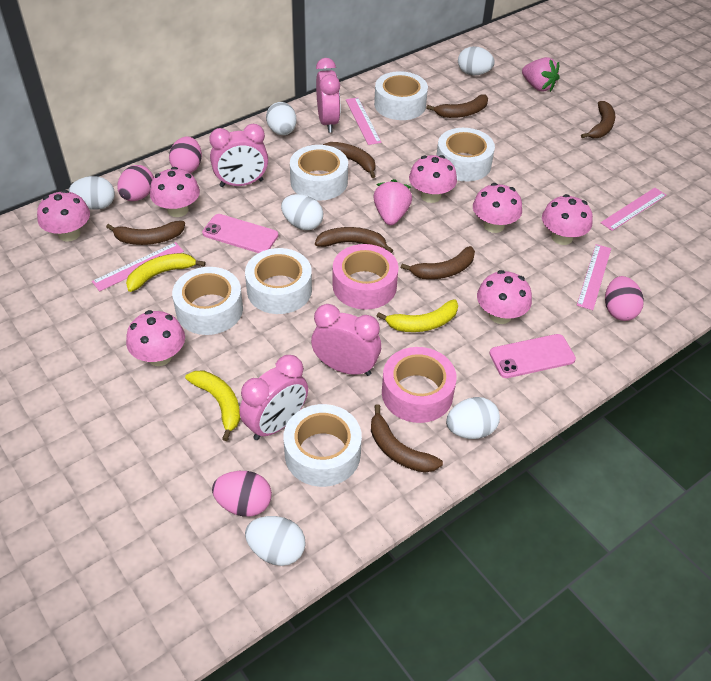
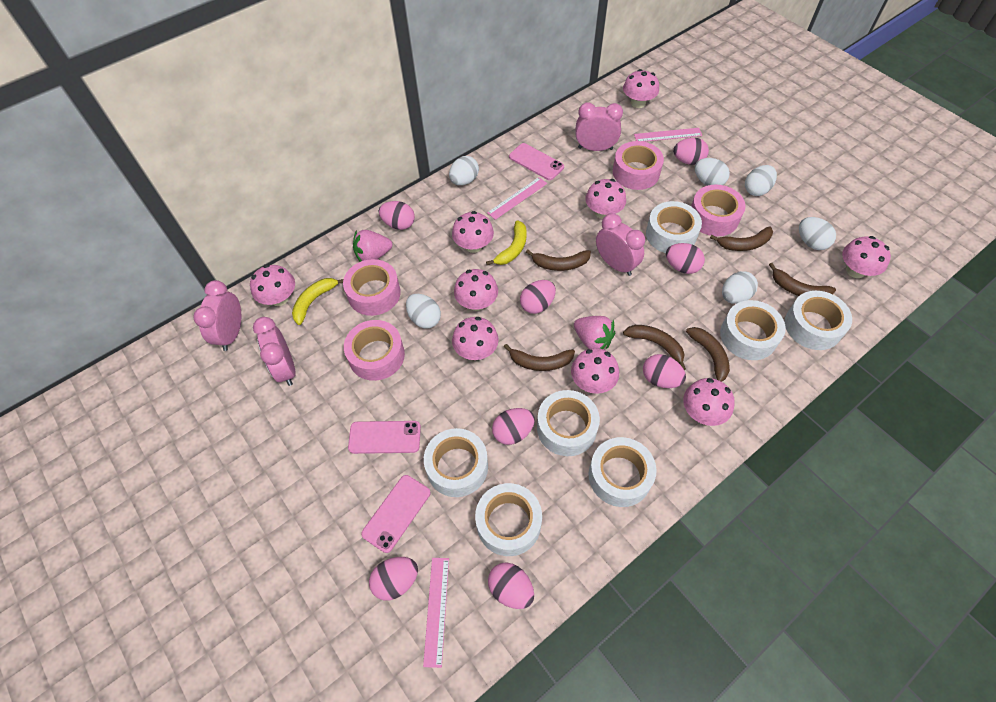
brown banana: [106,221,185,245] [315,227,393,253] [323,142,376,178] [371,404,443,473] [401,246,475,279] [426,95,488,118] [581,101,615,138] = 7 -> [504,344,575,371] [526,250,591,271] [623,325,686,370] [686,327,730,382] [710,226,773,251] [769,263,836,296] = 6
pink egg: [117,165,154,201] [169,137,202,173] [212,471,272,517] [605,276,644,321] = 4 -> [369,557,418,601] [379,201,415,230] [488,562,534,609] [492,408,535,445] [520,280,556,314] [643,354,686,388] [666,243,705,274] [673,138,709,165] = 8
pink mushroom: [37,190,90,242] [126,310,185,366] [150,167,200,217] [409,155,457,203] [473,183,522,233] [477,270,532,324] [542,194,593,245] = 7 -> [250,264,295,306] [452,211,494,253] [452,317,499,360] [454,269,498,311] [571,348,619,394] [585,179,626,219] [623,69,659,108] [683,378,735,426] [842,236,891,278] = 9
pink phone: [202,214,278,253] [489,334,576,378] = 2 -> [348,421,421,454] [361,475,430,553] [509,143,564,180] = 3
pink ruler: [92,242,184,291] [346,97,381,145] [577,244,611,310] [600,188,666,231] = 4 -> [423,558,449,668] [487,177,547,220] [634,128,702,142] = 3
pink tape: [333,244,398,310] [382,347,457,423] = 2 -> [343,259,401,316] [344,320,405,381] [613,141,664,190] [691,185,746,237] = 4
white tape: [172,267,243,335] [245,248,312,314] [284,404,362,487] [290,145,348,201] [374,71,428,120] [436,128,495,181] = 6 -> [424,428,488,497] [475,483,542,556] [537,390,600,456] [589,437,657,507] [646,201,702,253] [720,300,786,360] [785,291,852,350] = 7
yellow banana: [126,253,206,292] [185,371,240,441] [376,300,458,332] = 3 -> [292,278,344,325] [486,220,527,265] = 2

